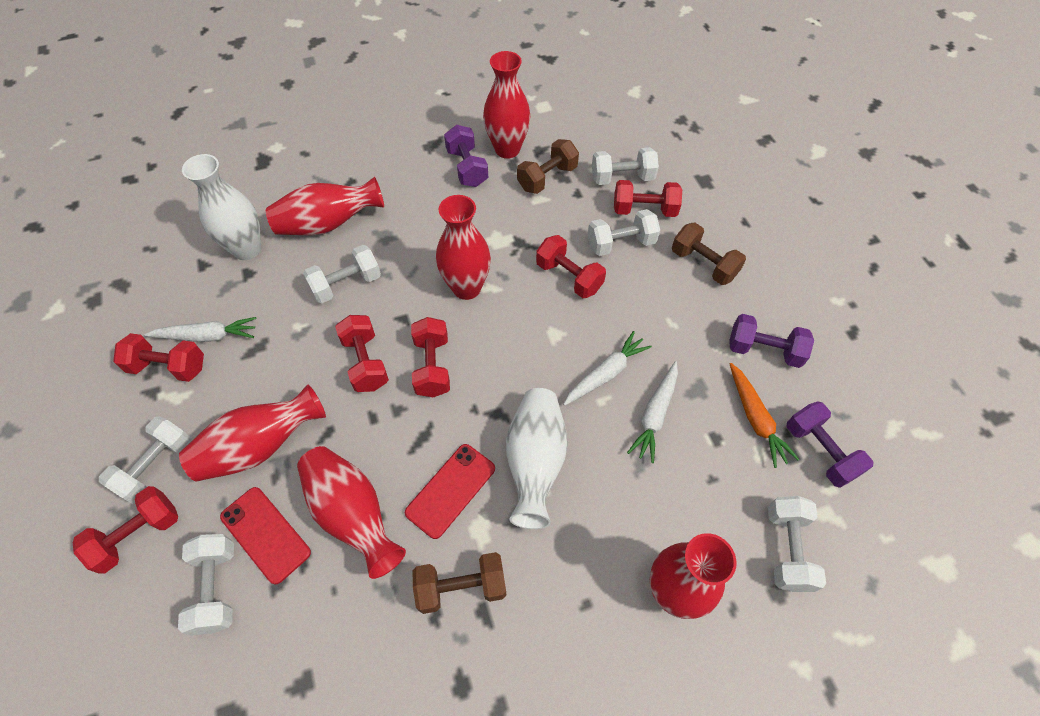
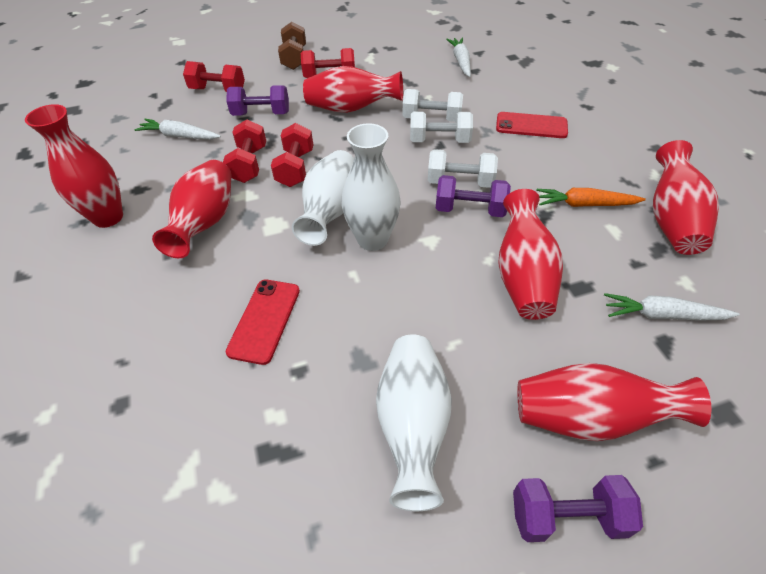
brown dumbbell: [413,552,506,614] [517,139,579,194] [672,222,746,285] = 3 -> [278,22,306,70] = 1
red dumbbell: [73,486,178,574] [113,333,204,382] [335,315,389,392] [411,317,450,397] [536,235,606,298] [614,180,682,217] = 6 -> [183,61,245,92] [223,119,266,183] [271,123,313,187] [301,48,355,78] = 4
white dumbbell: [99,416,191,504] [178,534,234,636] [303,245,381,303] [587,209,660,256] [592,147,659,185] [768,496,826,592] = 6 -> [403,89,463,122] [410,111,473,143] [428,149,498,188] = 3
white vase: [182,154,261,260] [506,388,568,529] = 2 -> [292,150,354,246] [341,123,401,251] [376,334,452,511] = 3

